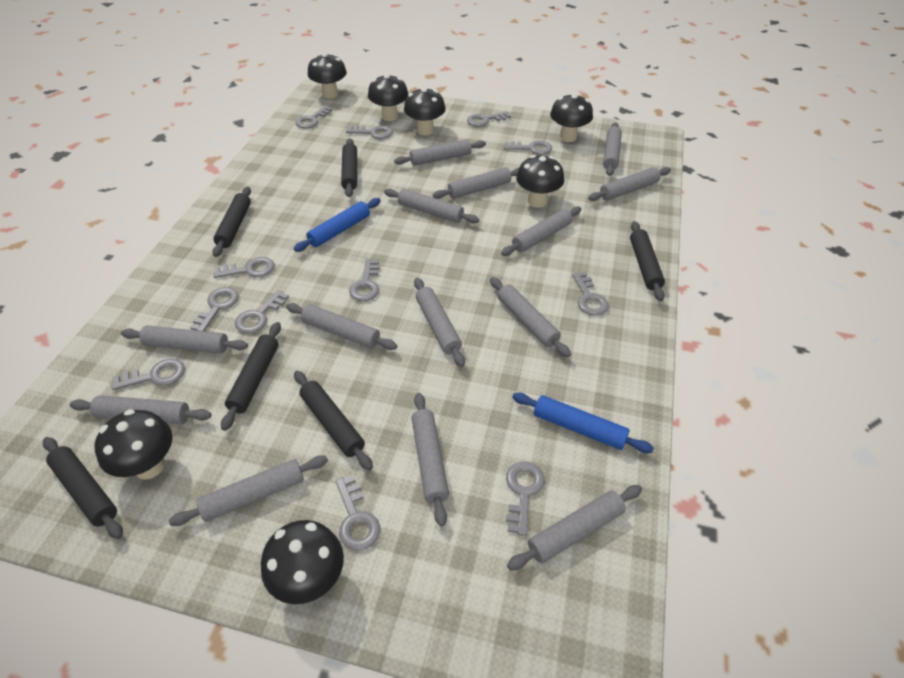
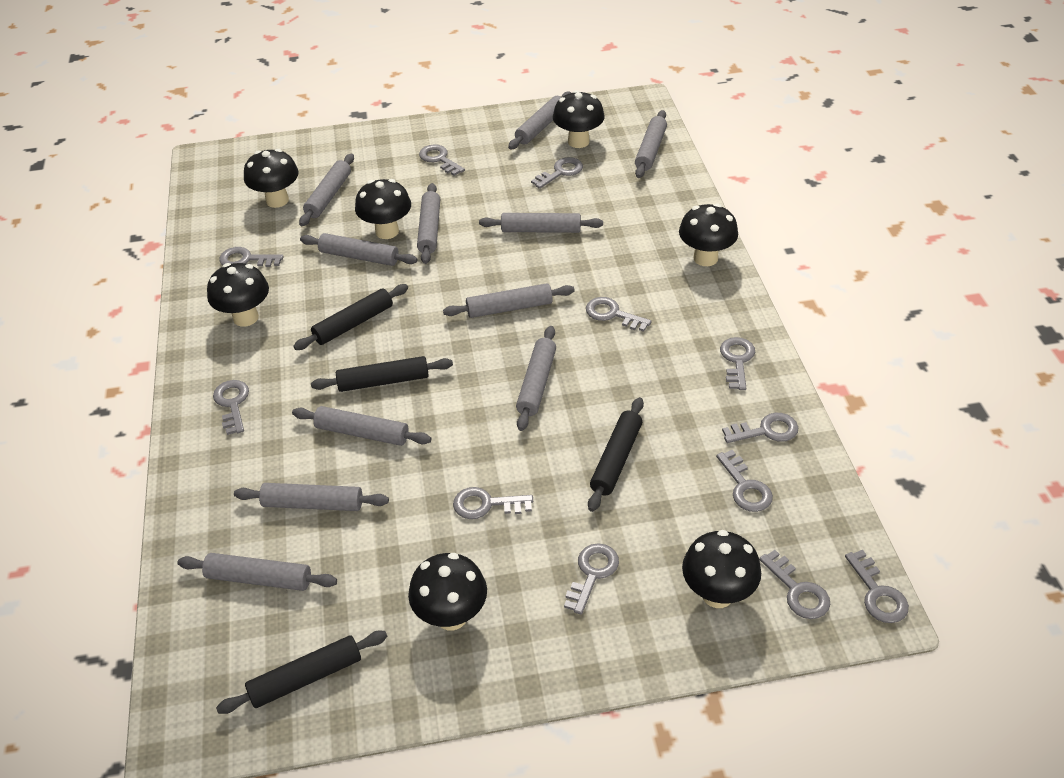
black rolling pin: [43,437,123,539] [212,187,251,257] [221,322,281,431] [294,371,373,470] [341,138,357,197] [630,221,665,301] = 6 -> [216,631,387,714] [293,284,408,350] [311,356,453,392] [588,397,644,512] = 4
blue rolling pin: [294,198,381,252] [512,393,654,453] = 2 -> none = 0
grey rolling pin: [70,395,211,425] [121,325,248,353] [169,455,328,526] [286,303,397,350] [384,189,479,223] [394,139,486,166] [411,393,449,526] [414,278,465,367] [433,167,519,199] [490,277,571,357] [501,206,581,256] [507,485,642,570] [588,167,671,201] [603,122,622,176] = 14 -> [177,553,337,591] [234,483,389,511] [292,406,431,446] [299,154,354,226] [300,233,418,266] [417,183,440,264] [443,283,575,318] [479,213,603,233] [508,92,571,149] [516,326,556,431] [635,110,667,178] = 11

